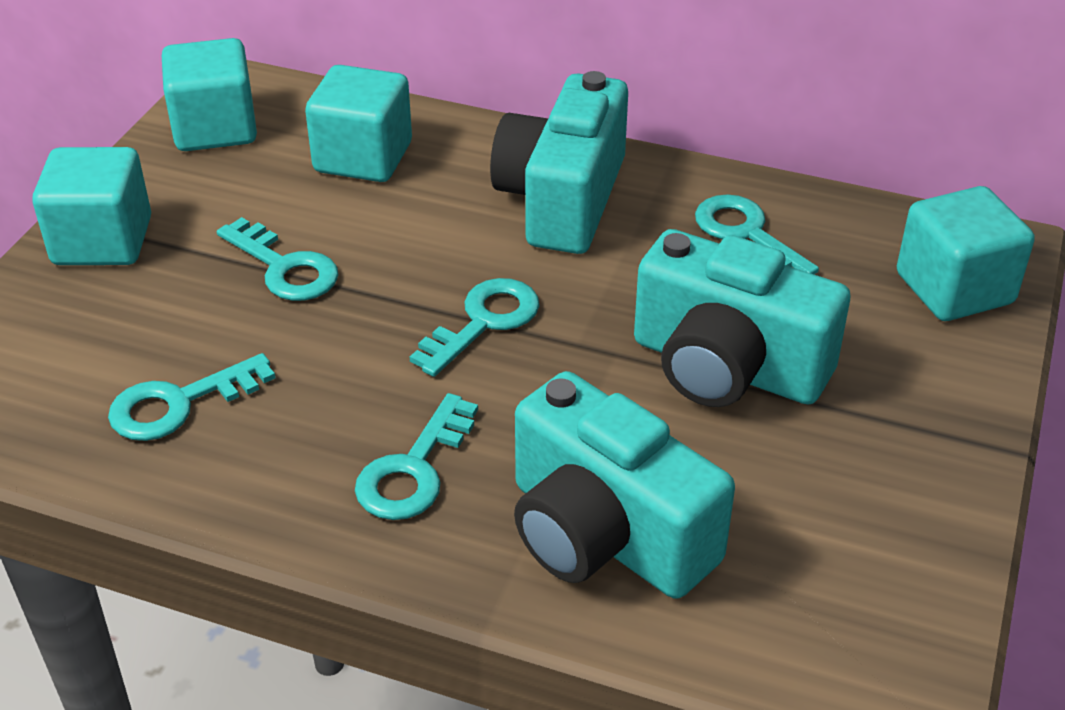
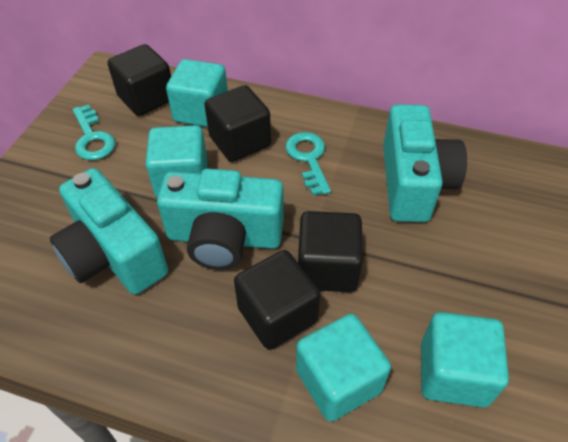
black cube: none = 0 -> [107,44,171,116] [204,85,271,162] [234,250,320,350] [298,211,363,292] = 4
turquoise key: [108,353,275,441] [217,217,338,301] [355,393,478,520] [410,278,540,377] [695,194,819,274] = 5 -> [73,104,115,160] [286,132,331,195] = 2

